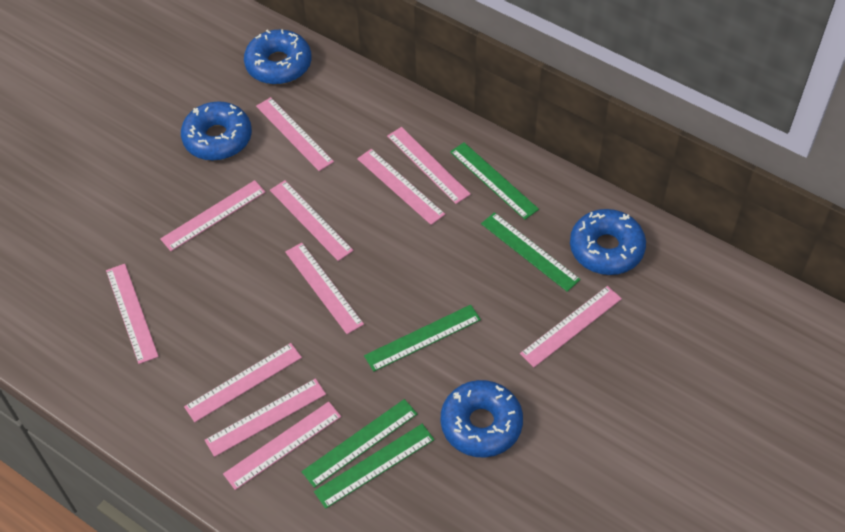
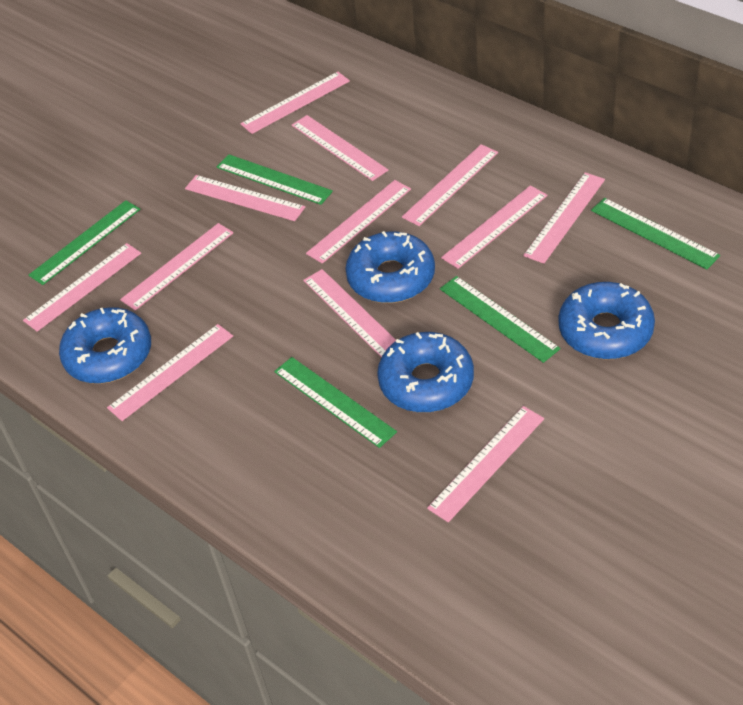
pink ruler: [106,264,159,364] [160,180,266,251] [184,343,302,422] [205,378,326,457] [223,402,341,490] [256,97,334,171] [270,180,354,261] [285,243,364,334] [357,149,445,225] [387,127,471,204] [520,286,622,367] = 11 -> [23,243,141,332] [107,324,233,421] [120,223,234,311] [185,175,305,221] [241,72,350,134] [292,115,388,181] [303,269,396,358] [306,180,411,264] [402,144,498,226] [427,406,544,522] [441,185,547,269] [523,172,605,264] = 12

